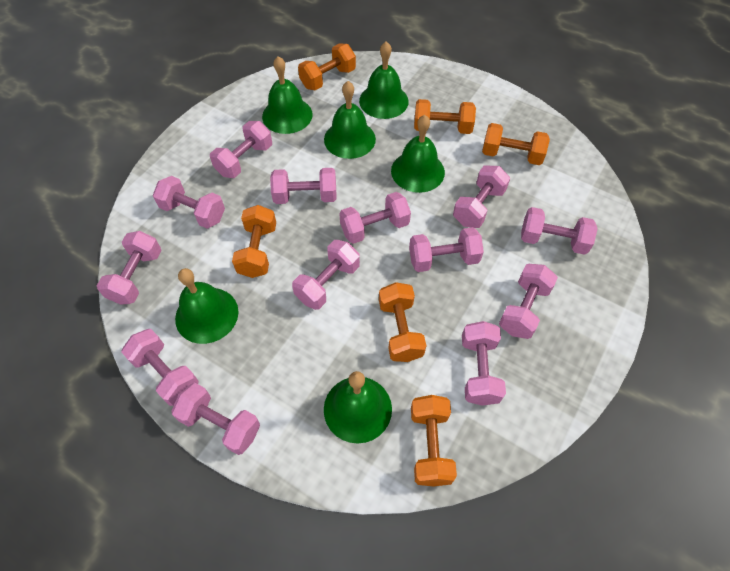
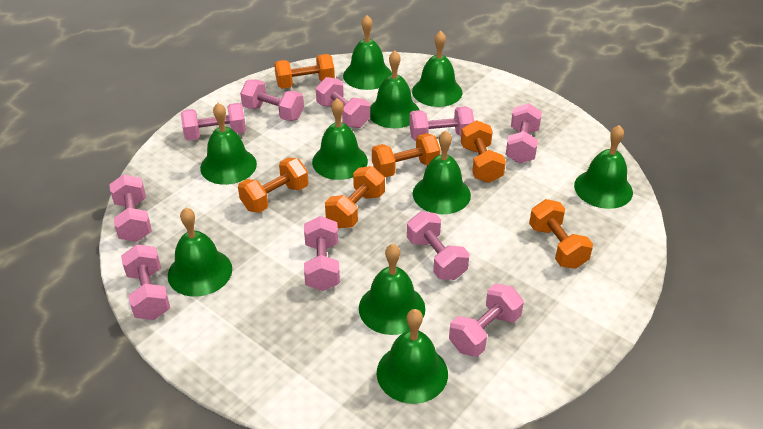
green bell: [175,268,238,344] [262,56,313,134] [324,81,376,159] [324,371,392,444] [359,41,409,119] [391,115,445,193] = 6 -> [168,207,232,297] [200,103,257,185] [312,98,368,180] [343,15,392,90] [359,244,425,335] [370,51,419,128] [377,309,448,404] [412,31,462,107] [413,131,471,214] [574,125,633,209] = 10
pink dumbbell: [97,231,162,305] [121,329,198,406] [153,176,225,229] [171,383,260,455] [210,121,272,178] [270,168,336,204] [292,240,360,310] [339,192,411,244] [409,227,484,272] [453,166,510,228] [462,321,506,406] [499,264,558,339] [521,207,598,255] = 13 -> [109,174,152,242] [121,244,170,320] [181,103,246,141] [240,79,304,121] [304,216,340,291] [316,77,370,128] [407,211,470,280] [409,106,474,141] [449,284,524,357] [506,103,542,163] = 10

